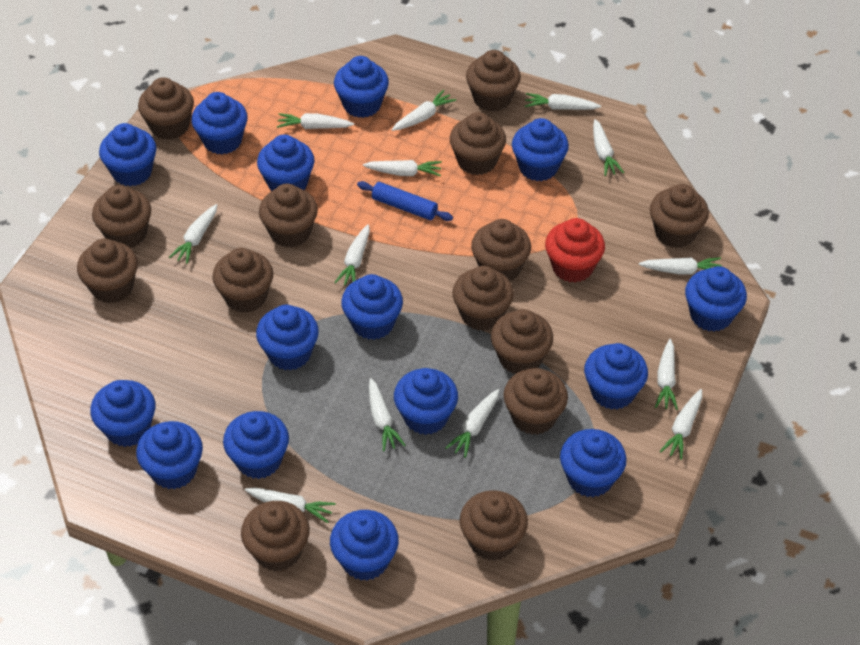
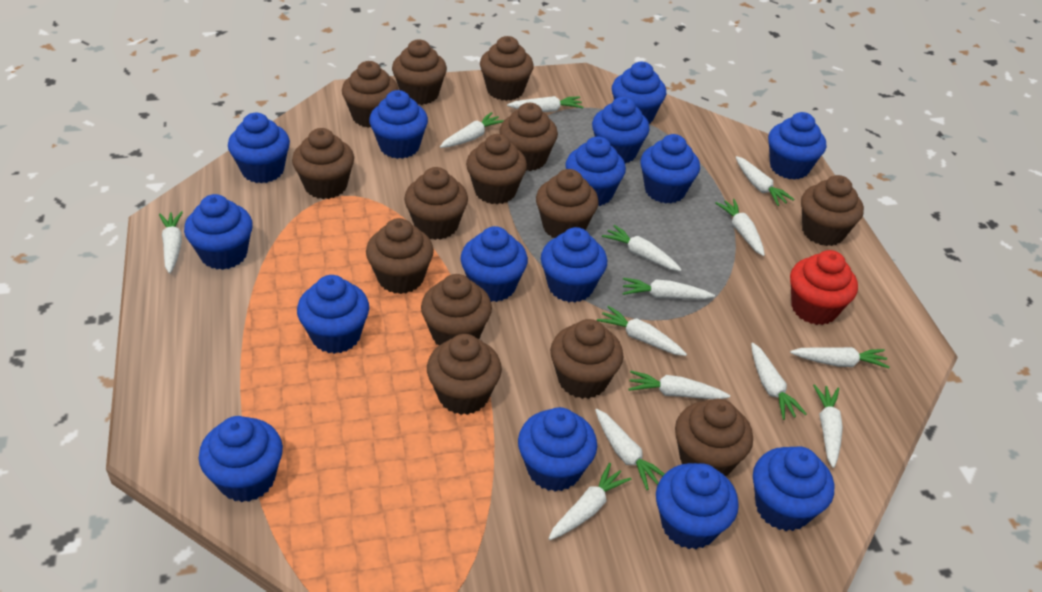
blue rolling pin: [357,181,453,221] = 1 -> none = 0
white carrot: [169,204,217,264] [245,487,335,523] [277,113,354,129] [334,224,370,285] [363,160,442,176] [369,378,405,451] [392,90,456,131] [445,389,499,458] [525,93,601,110] [593,119,624,176] [639,257,722,275] [655,339,678,410] [660,389,702,460] = 13 -> [159,211,183,274] [440,112,504,148] [507,96,583,112] [548,463,632,540] [595,409,665,490] [597,306,687,356] [602,225,682,271] [623,278,715,299] [629,371,730,399] [715,199,765,256] [736,156,794,206] [751,343,807,420] [790,347,890,368] [813,384,843,468] = 14

